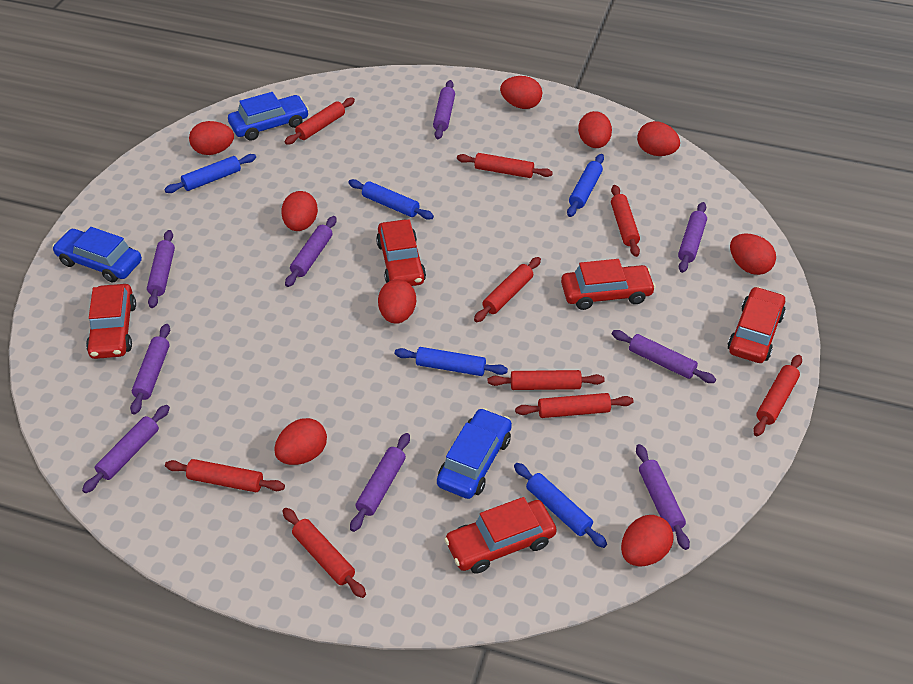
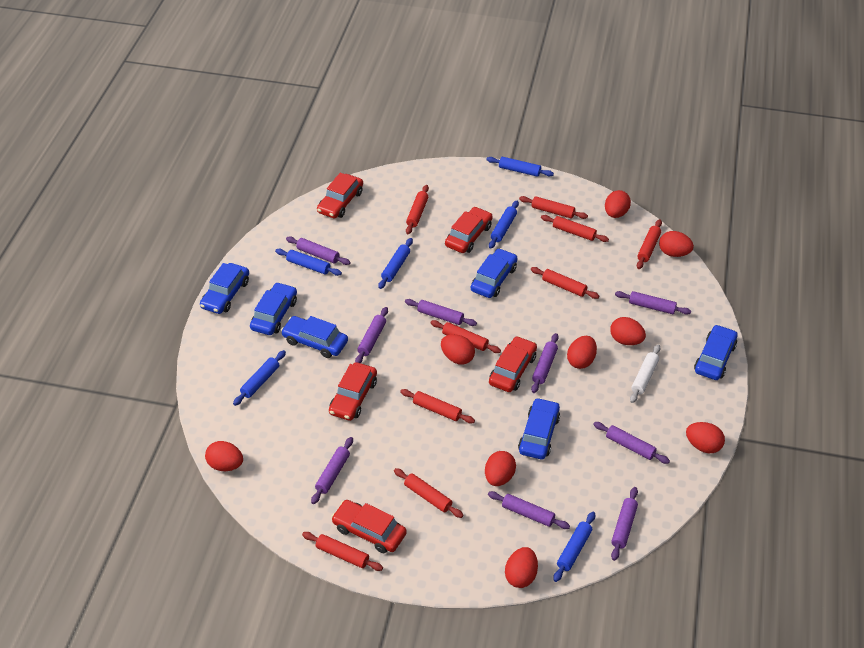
blue car: [52,227,142,283] [228,92,309,141] [437,408,512,499] = 3 -> [200,263,249,314] [250,282,297,335] [281,316,348,358] [471,248,518,298] [518,398,560,459] [694,325,738,380] = 6
blue rolling pin: [164,154,256,193] [348,179,434,220] [395,347,508,376] [514,463,607,548] [567,154,604,217] = 5 -> [233,350,286,406] [275,249,342,276] [378,238,413,289] [487,157,554,177] [489,201,519,249] [553,512,595,582] = 6
white rolling pin: none = 0 -> [630,344,661,403] = 1

